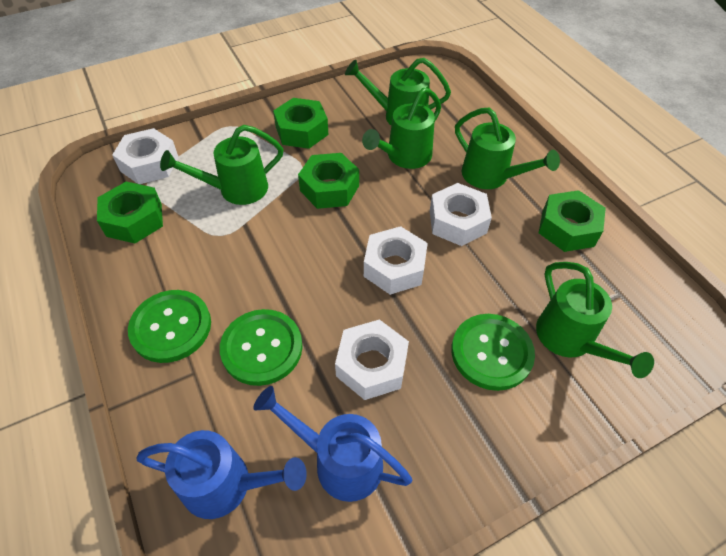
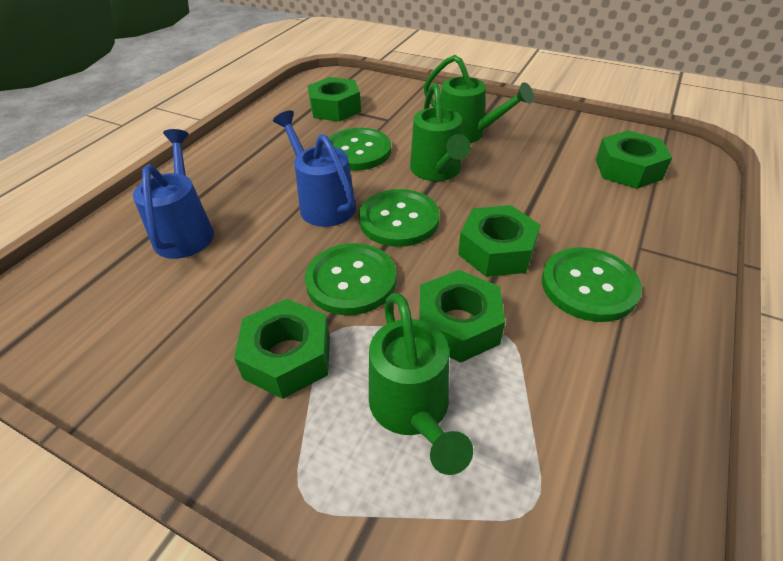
green button: [128,290,211,363] [220,309,302,386] [451,314,535,391] = 3 -> [305,243,396,315] [323,128,391,171] [359,189,440,247] [542,247,642,322] = 4
green nut: [97,182,163,243] [273,98,328,149] [298,153,359,209] [539,190,606,252] = 4 -> [234,299,330,399] [308,77,361,122] [420,270,505,363] [458,205,540,277] [596,130,672,189] = 5
green watering can: [160,125,283,205] [345,58,451,125] [362,88,441,169] [455,108,560,189] [536,262,654,378] = 5 -> [369,293,473,475] [410,83,471,181] [424,55,534,143] = 3
white nut: [112,128,178,184] [335,319,409,400] [364,226,428,295] [430,183,492,246] = 4 -> none = 0

